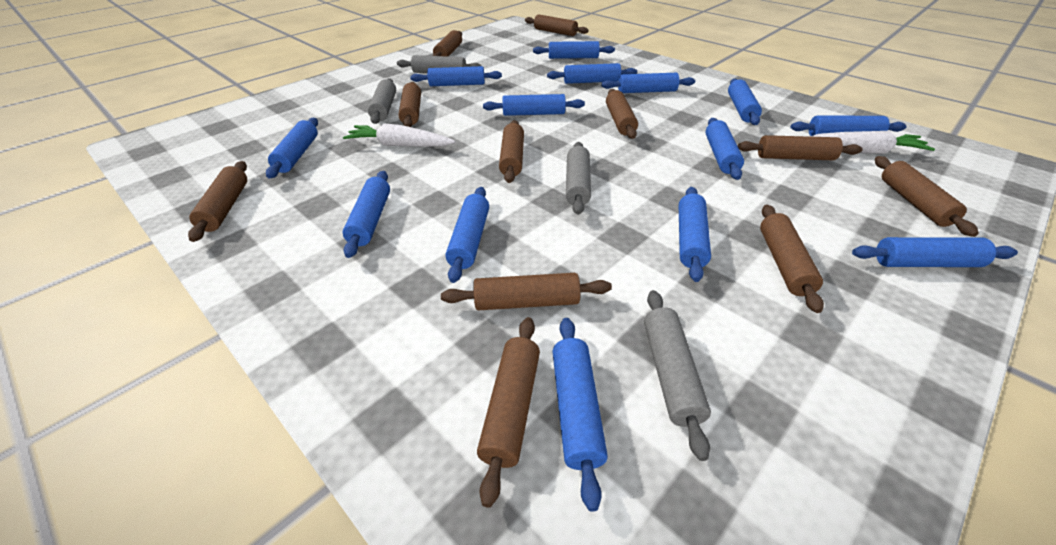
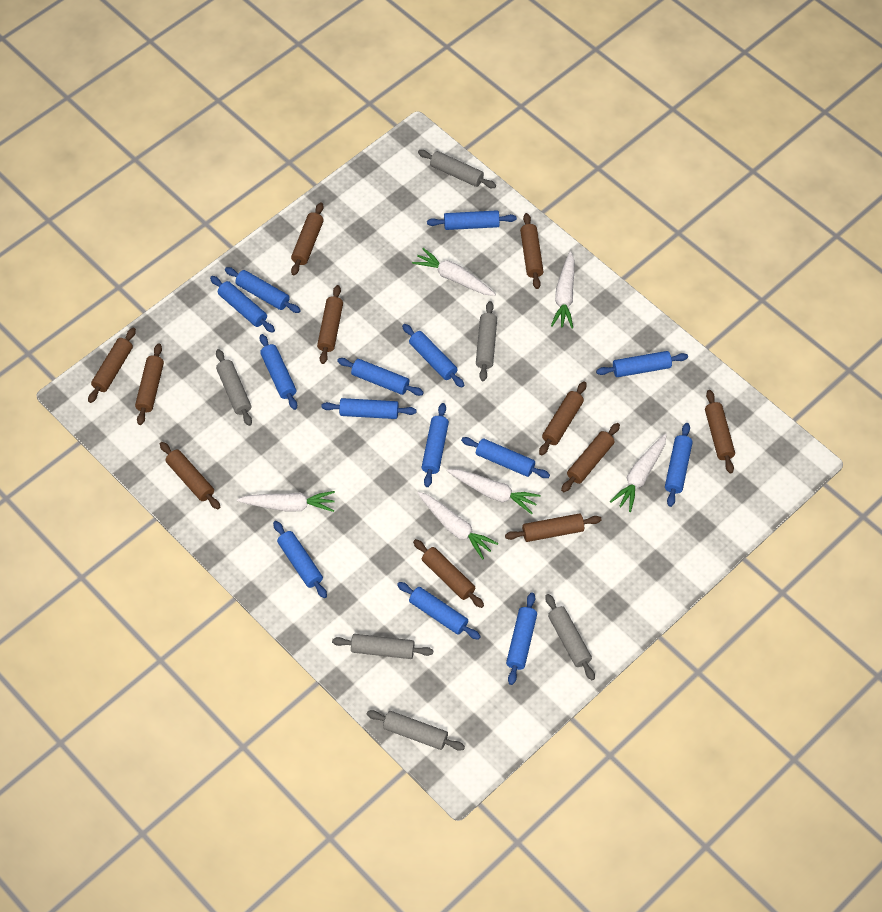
grey rolling pin: [368,78,396,124] [397,55,481,73] [566,142,591,215] [644,290,711,461] = 4 -> [216,349,252,426] [332,634,433,659] [367,710,465,751] [418,150,496,188] [476,301,497,381] [545,594,595,680] = 6
white carrot: [343,123,455,147] [810,131,935,154] = 2 -> [237,491,335,512] [412,248,496,296] [418,492,498,559] [447,469,541,514] [551,251,574,329] [610,434,667,512] = 6

